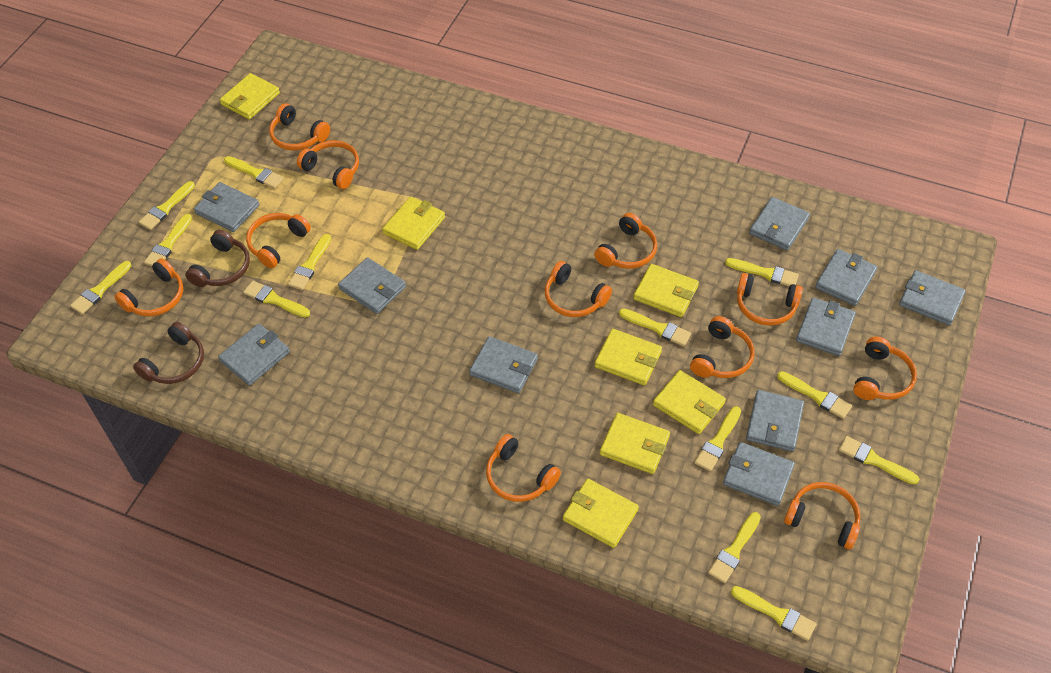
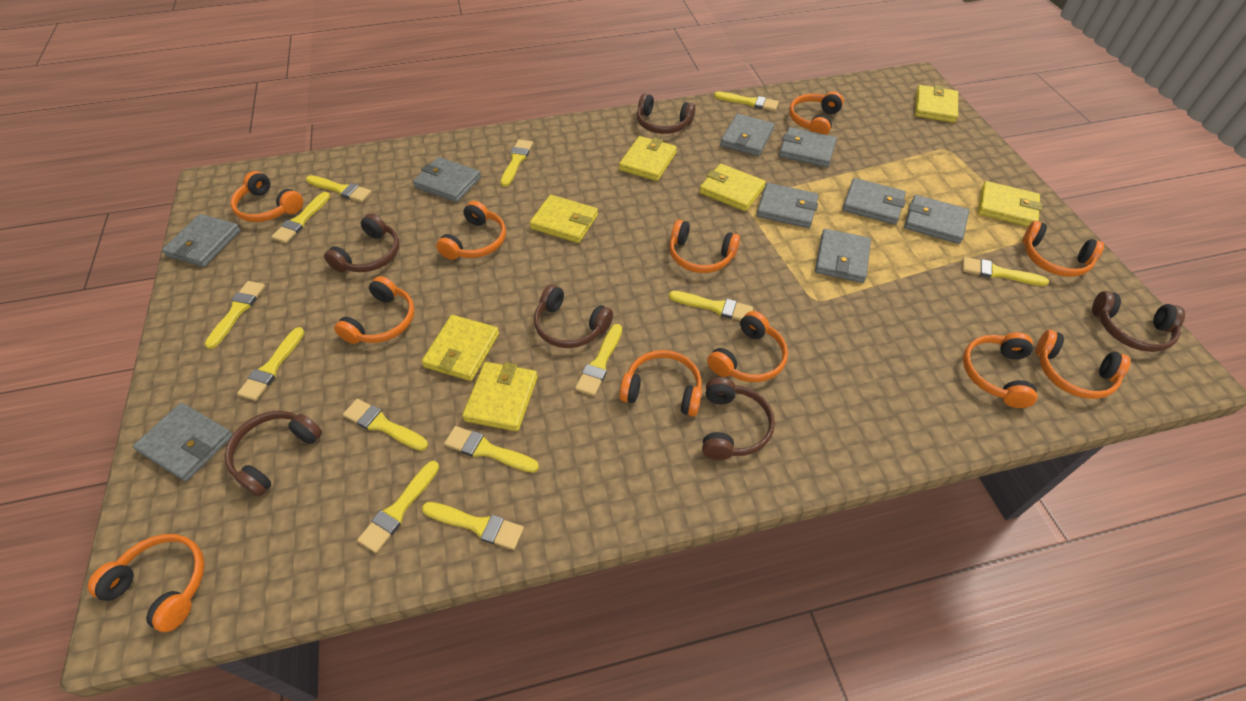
brown headphones: [133,322,204,384] [185,230,250,287] = 2 -> [225,411,322,497] [324,213,399,272] [534,285,613,348] [637,93,695,134] [702,377,775,460] [1092,291,1185,352] = 6
grey wallet: [194,182,259,232] [218,324,290,386] [338,257,406,314] [469,336,538,393] [723,442,795,506] [746,390,804,452] [749,197,810,251] [796,297,856,356] [815,249,878,306] [899,270,966,325] = 10 -> [133,403,233,482] [162,214,241,267] [413,157,481,202] [720,114,774,156] [756,183,819,228] [779,127,837,167] [815,229,871,283] [842,178,906,225] [904,195,969,244] = 9

